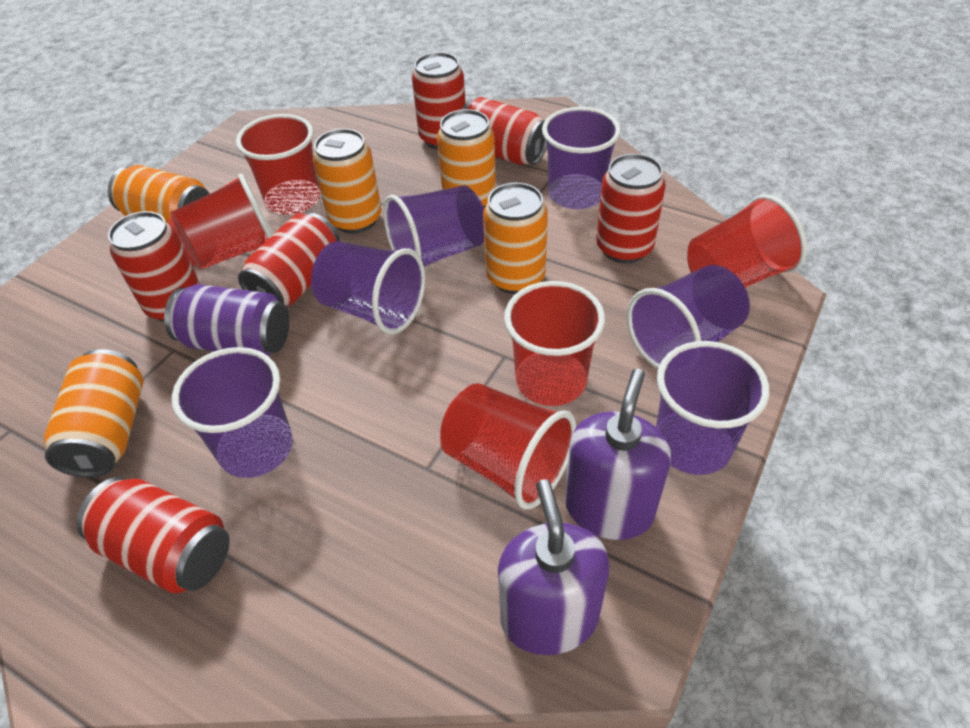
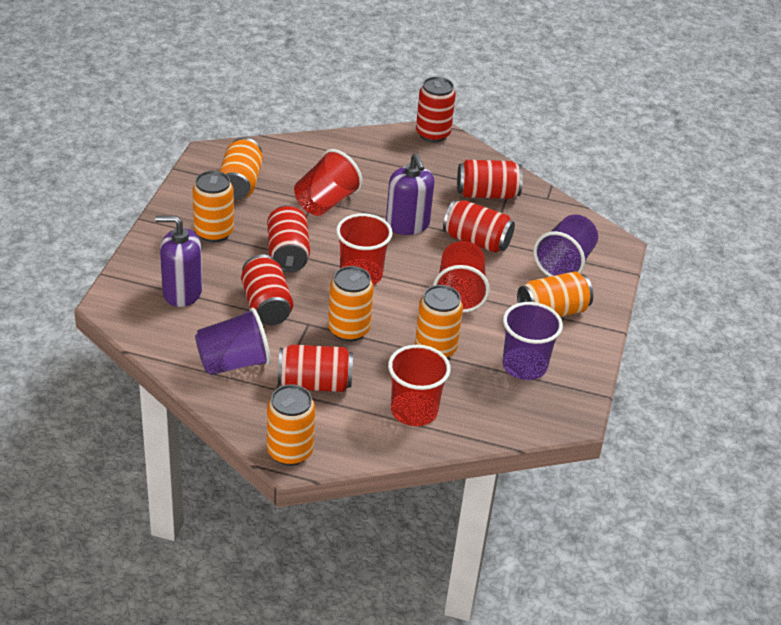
orange can: [44,349,144,477] [108,165,210,224] [313,129,382,234] [437,109,496,208] [483,183,548,294] = 5 -> [193,171,234,243] [219,138,263,199] [267,384,315,466] [328,266,374,342] [415,285,463,358] [517,271,593,317] = 6
purple can: [164,284,289,356] = 1 -> none = 0
purple cup: [172,347,293,478] [311,241,425,334] [383,185,484,267] [542,107,621,209] [627,265,750,369] [656,341,769,475] = 6 -> [195,307,271,375] [502,302,563,380] [534,214,598,277] = 3
red cup: [169,173,273,270] [236,114,320,215] [440,383,576,510] [504,281,605,406] [687,194,807,288] = 5 -> [294,149,363,216] [336,213,393,285] [388,345,451,426] [433,241,490,313] = 4

